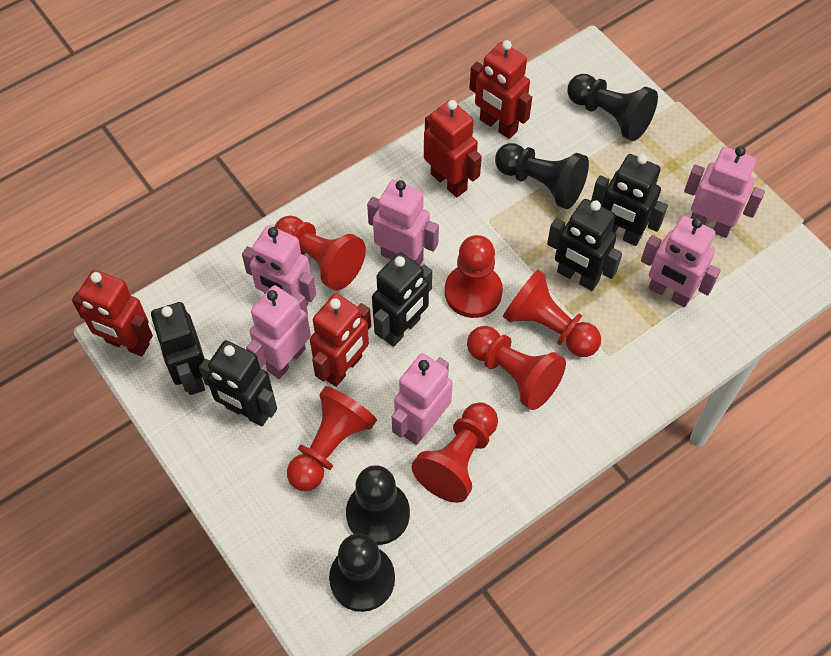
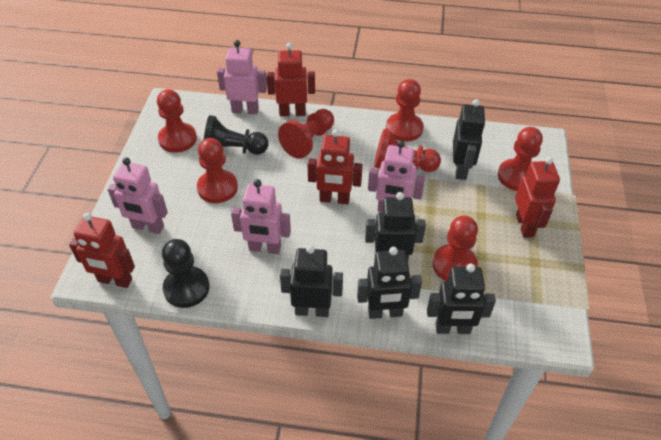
black pawn: [329,533,395,612] [346,465,410,545] [495,143,589,209] [568,74,658,141] = 4 -> [162,239,209,308] [204,115,268,155] = 2
pink robot: [242,225,316,305] [246,285,311,379] [367,180,439,265] [392,353,453,445] [641,216,721,307] [684,146,765,238] = 6 -> [108,157,168,234] [217,40,267,114] [231,179,291,254] [368,140,425,212] = 4
red pawn: [275,216,366,291] [287,386,377,491] [412,402,498,503] [445,235,503,318] [467,326,566,410] [503,269,601,357] = 6 -> [157,89,197,153] [197,138,238,203] [278,109,334,159] [374,129,441,172] [386,79,424,142] [432,216,478,281] [498,127,543,191] = 7

